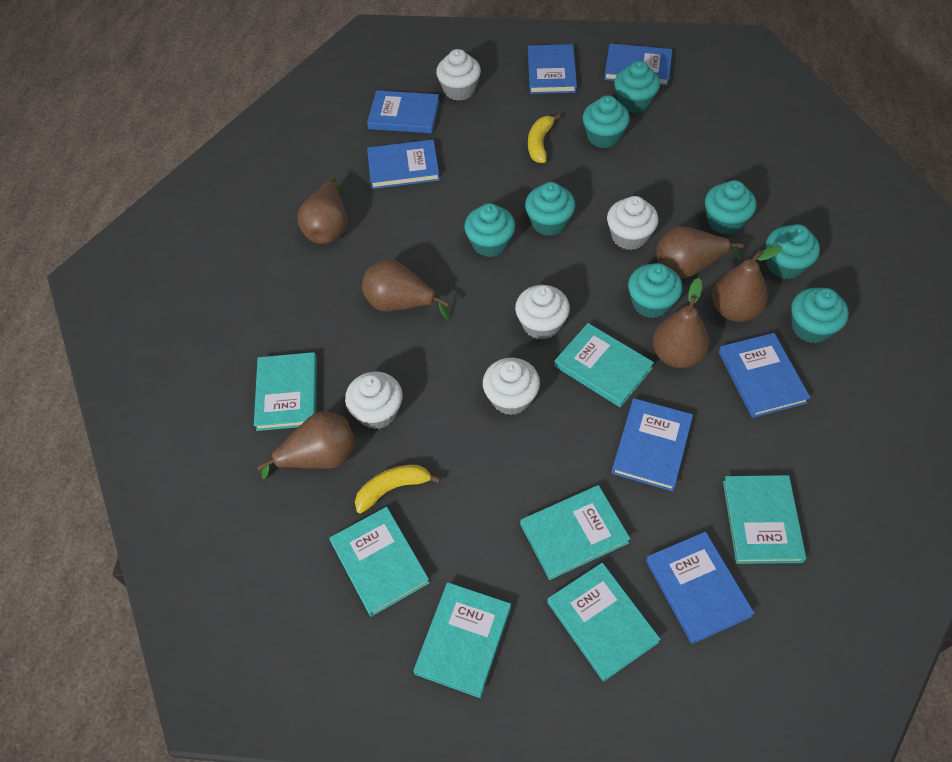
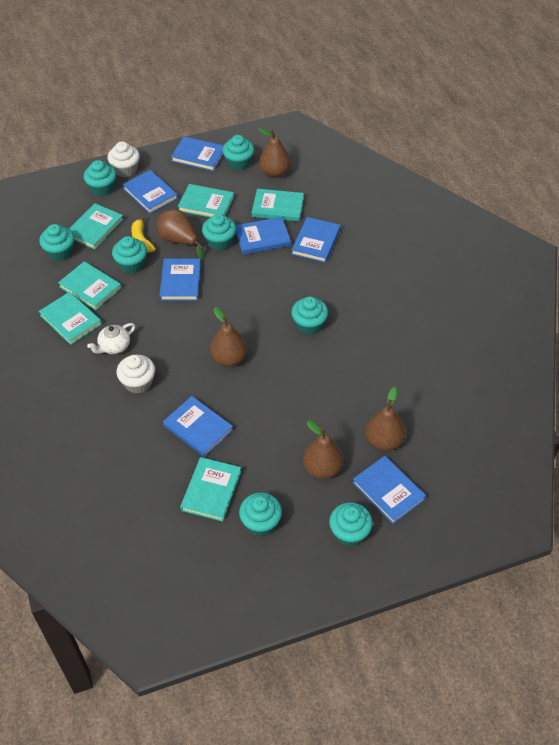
brown pear: [257,411,355,479] [297,177,347,244] [362,260,450,320] [653,278,709,368] [656,227,744,279] [712,245,782,322] = 6 -> [157,209,204,259] [210,307,247,367] [258,128,291,178] [303,421,343,479] [365,387,405,451] = 5
turquoise book: [254,352,317,431] [329,507,430,617] [413,582,511,698] [520,485,630,580] [547,563,661,681] [554,323,654,408] [723,475,806,564] = 7 -> [39,292,102,345] [58,261,122,310] [69,203,124,250] [178,184,234,217] [180,457,241,522] [252,189,304,221] = 6
white cupcake: [345,371,403,429] [436,49,481,101] [483,358,540,415] [515,285,570,340] [607,196,658,250] = 5 -> [108,141,140,177] [117,355,155,394] = 2
white teapot: none = 0 -> [87,323,136,354] = 1
yellow banana: [355,465,441,514] [528,113,561,163] = 2 -> [131,216,156,252] = 1

